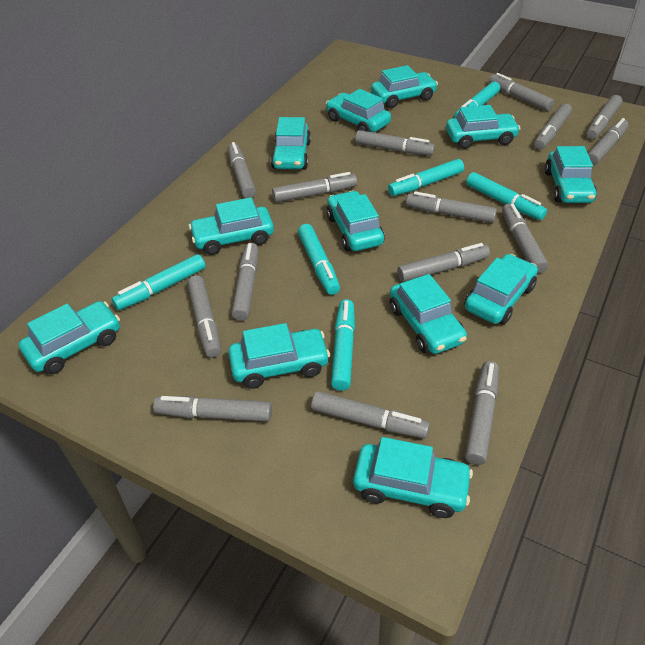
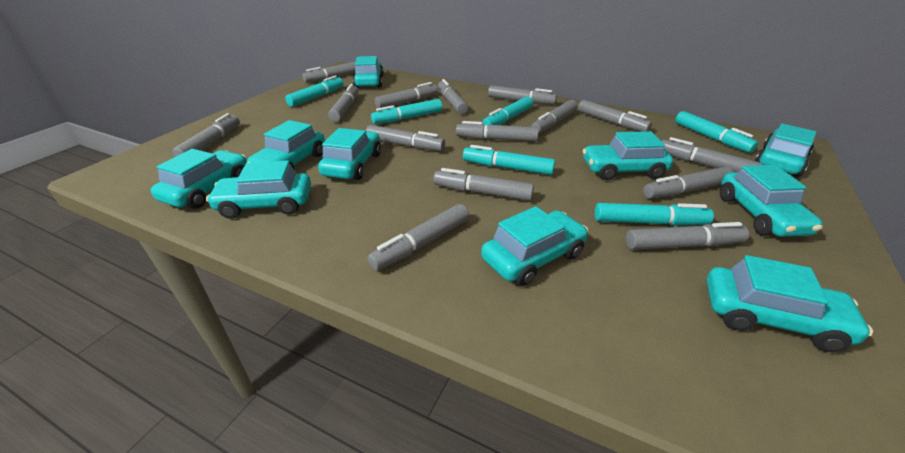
turquoise car: [19,301,120,374] [189,197,274,255] [228,323,330,389] [271,117,311,169] [326,89,391,132] [326,191,384,251] [353,437,473,518] [371,65,438,108] [390,274,467,354] [446,105,520,149] [464,254,538,325] [545,146,597,203] = 12 -> [151,149,247,209] [206,160,311,219] [247,120,325,169] [318,128,381,180] [353,56,384,88] [481,206,588,286] [583,131,673,180] [707,255,873,352] [720,165,823,237] [755,124,816,177] = 10

